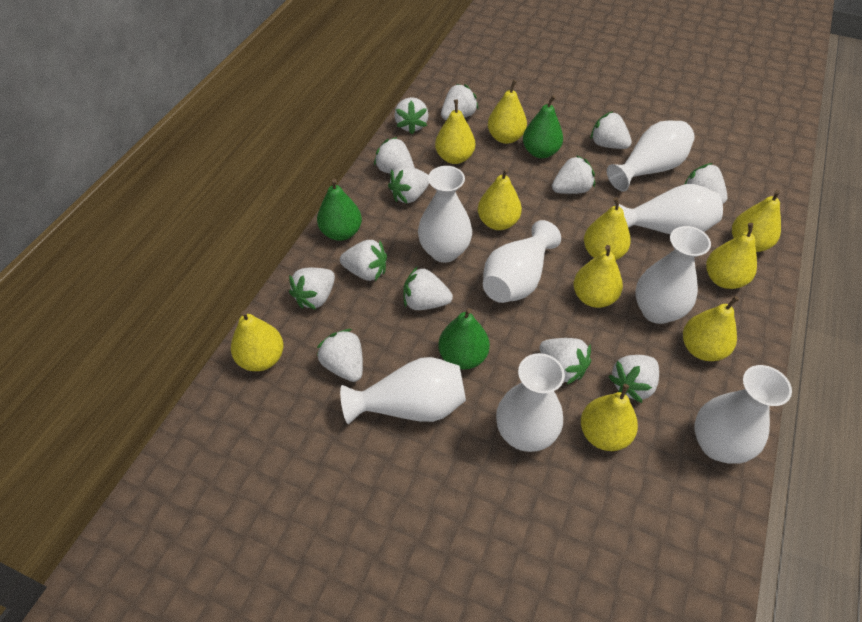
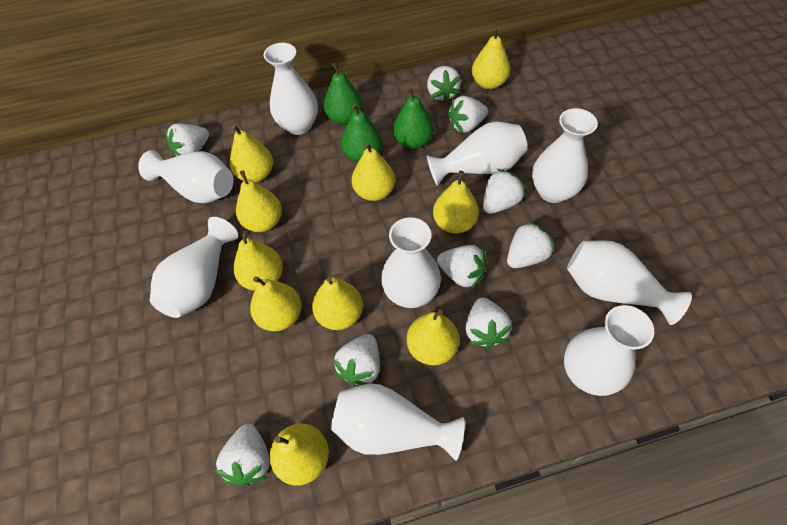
white strawberry: [289,268,335,310] [317,329,363,382] [340,240,387,281] [374,137,415,174] [388,166,429,204] [394,97,429,134] [403,266,453,310] [441,84,479,120] [539,338,591,385] [552,155,595,194] [590,111,632,149] [608,355,659,403] [685,163,728,204] = 13 -> [165,123,209,157] [215,423,270,486] [333,334,380,386] [427,66,461,103] [437,245,487,289] [447,96,488,133] [465,297,512,349] [483,169,525,214] [507,221,555,268] = 9
white vase: [340,357,466,424] [418,166,472,263] [483,220,561,303] [496,353,565,452] [607,120,695,192] [615,184,723,234] [635,226,711,324] [694,365,792,464] = 8 -> [138,150,233,203] [150,217,238,318] [263,43,318,135] [331,383,465,461] [381,217,441,308] [427,121,527,186] [532,108,598,203] [564,305,654,396] [567,240,692,325] = 9

